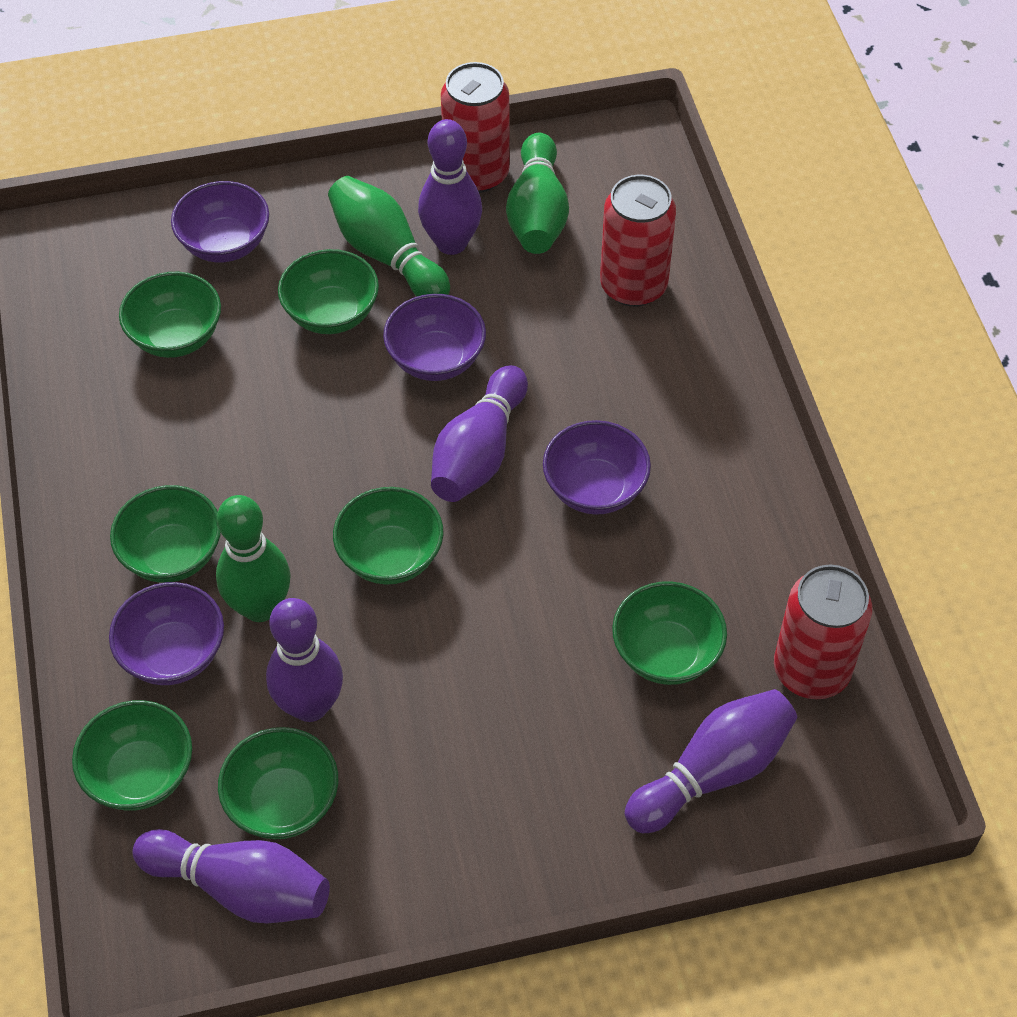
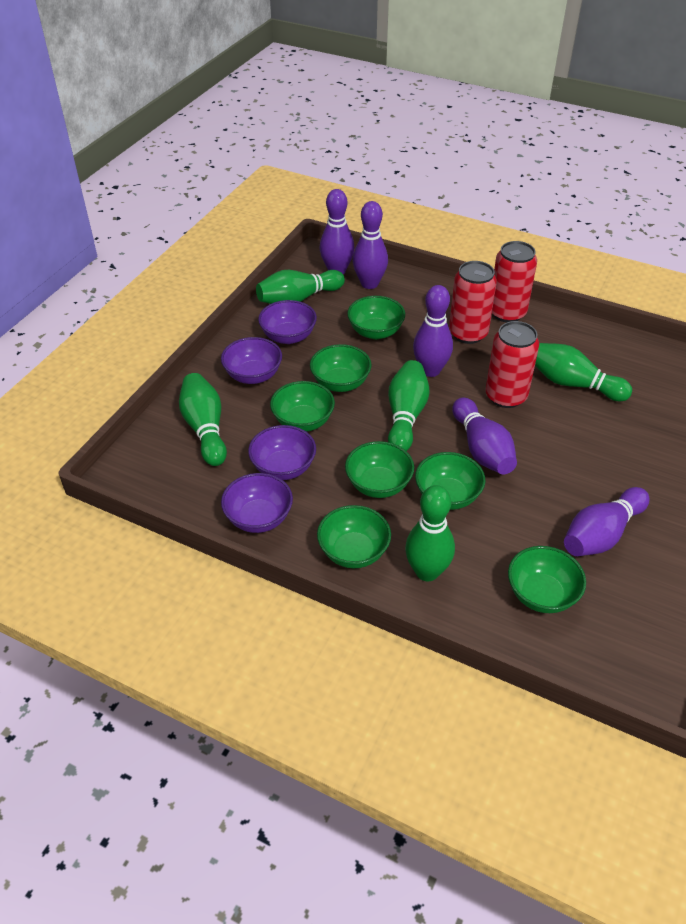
green bowling pin: [216,495,291,622] [328,176,450,296] [506,133,569,254] = 3 -> [179,373,227,466] [256,270,345,304] [388,360,430,451] [405,485,455,581] [535,343,632,401] = 5

